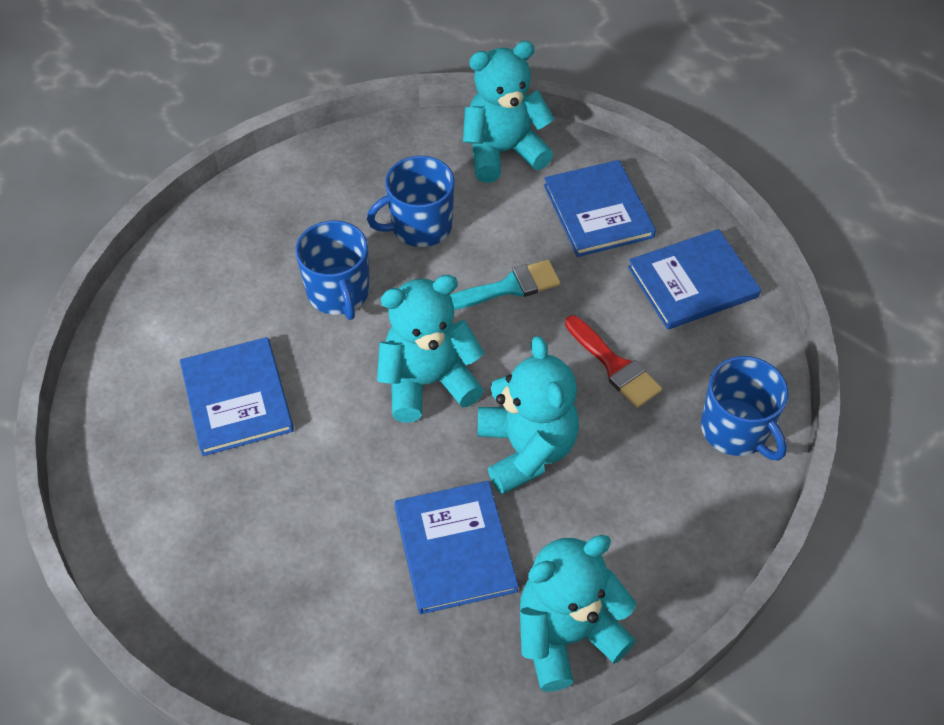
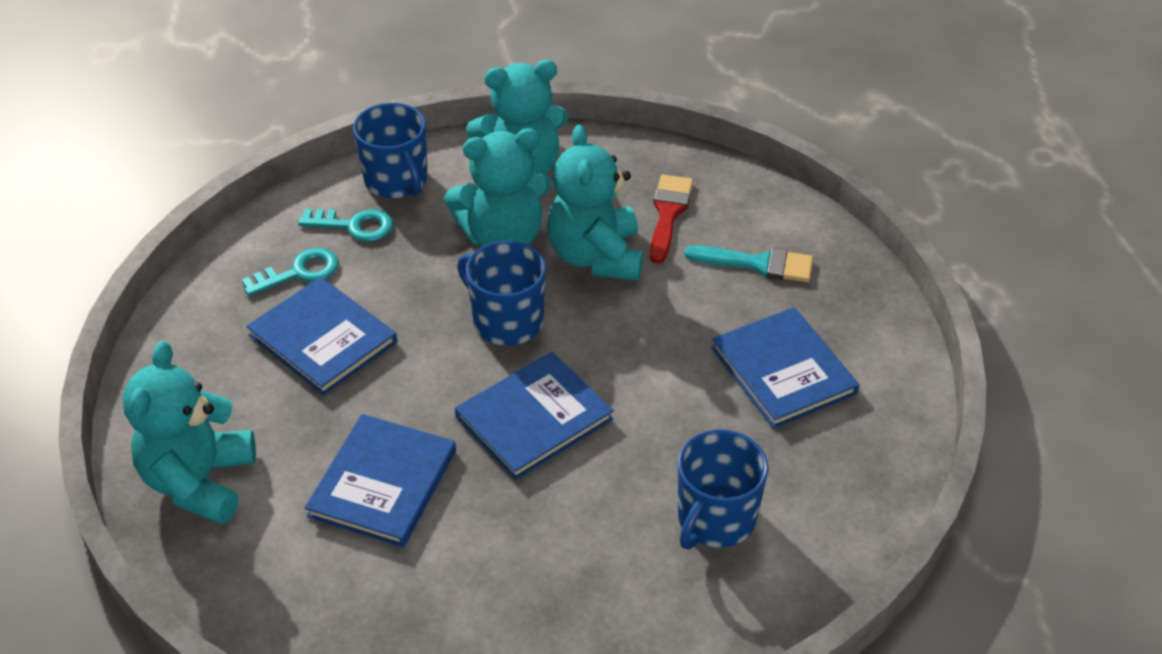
turquoise key: none = 0 -> [242,248,339,296] [298,209,393,242] = 2

